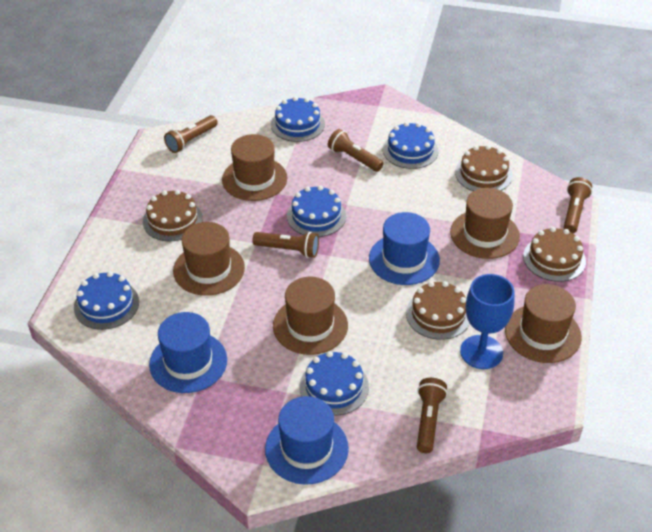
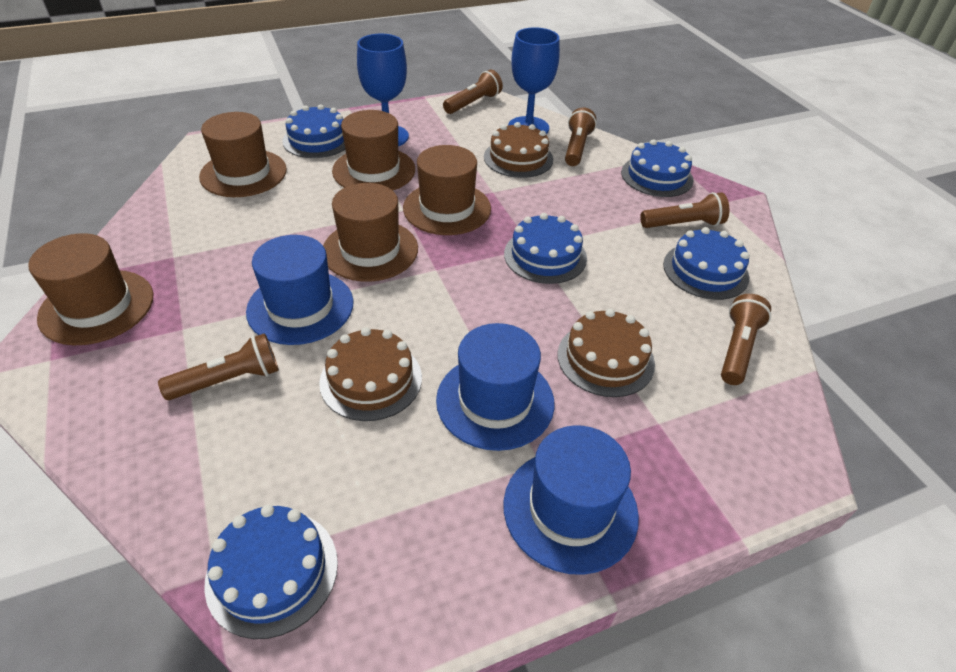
blue goblet: [460,274,514,369] = 1 -> [357,34,409,146] [508,27,560,134] = 2
brown cake: [143,190,203,241] [406,281,470,340] [455,145,513,191] [523,227,586,282] = 4 -> [319,327,422,421] [484,122,553,178] [557,309,655,397] = 3

